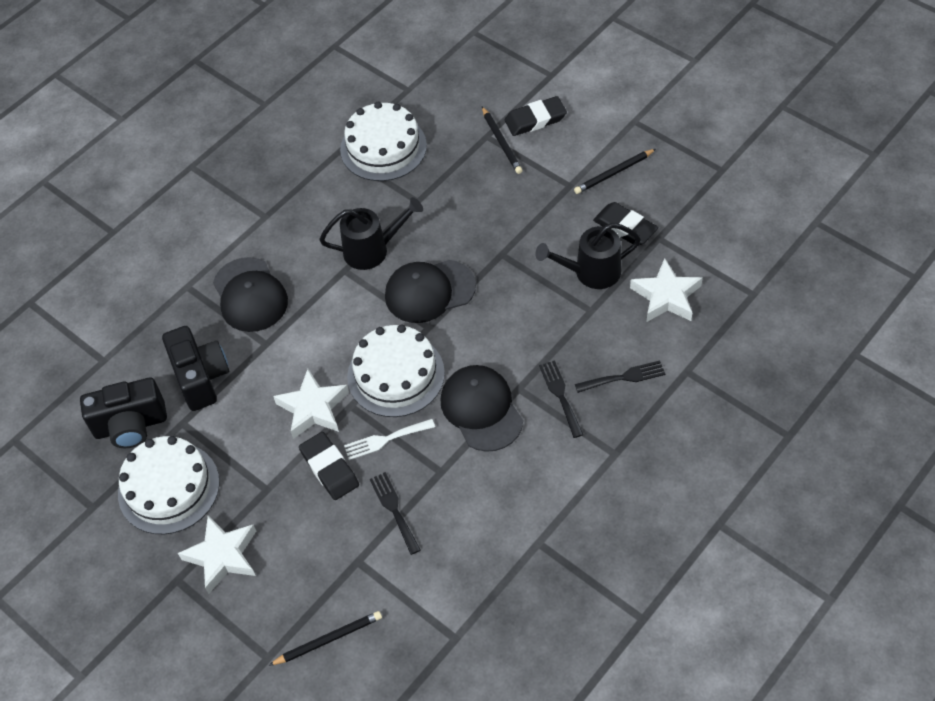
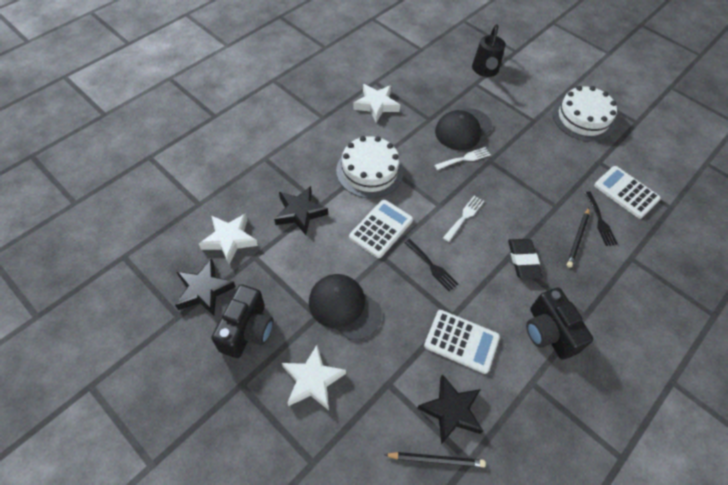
black cap: [213,257,288,332] [385,260,476,323] [440,365,523,452] = 3 -> [309,274,382,340] [435,108,492,150] = 2
black eraser: [299,432,359,500] [505,96,567,136] [593,202,658,245] = 3 -> [508,239,543,279] = 1
black fork: [370,472,421,555] [539,360,583,438] [575,361,665,393] = 3 -> [404,239,458,292] [585,192,618,246] = 2
black pencil: [268,611,382,666] [482,107,523,174] [574,149,656,194] = 3 -> [384,452,486,467] [567,208,590,268] = 2
black star: none = 0 -> [175,259,236,316] [274,186,328,235] [417,374,483,445] = 3
black watering can: [319,197,423,270] [535,223,641,289] = 2 -> [472,24,505,77] = 1
white cake: [118,436,220,534] [340,102,427,181] [347,325,445,417] = 3 -> [336,136,403,198] [553,86,617,141] = 2
white calculator: none = 0 -> [349,199,413,258] [424,310,500,374] [594,166,661,219] = 3
white fork: [344,419,435,460] = 1 -> [434,147,491,170] [443,195,484,242] = 2

